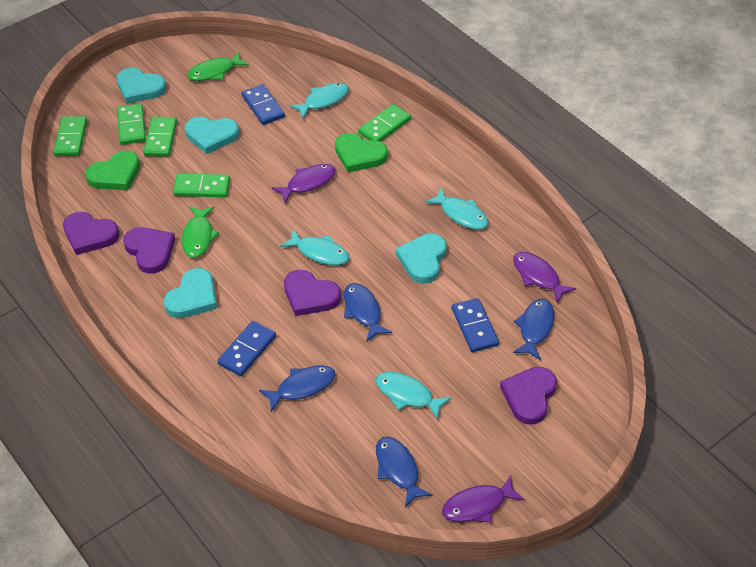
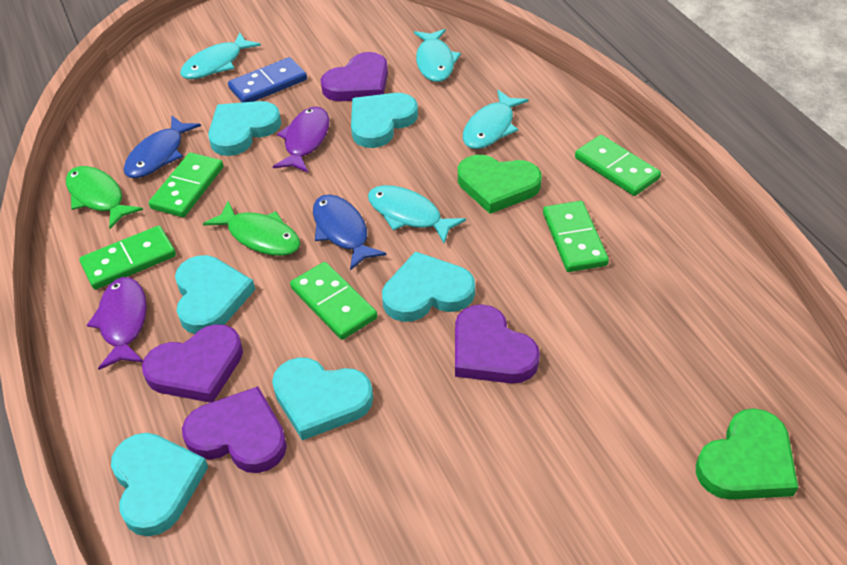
blue domino: [218,321,276,376] [242,84,285,125] [452,298,499,352] = 3 -> [228,57,307,103] = 1
blue fish: [259,366,336,412] [344,283,392,341] [376,437,433,507] [513,299,554,360] = 4 -> [124,116,201,178] [313,194,387,270] = 2
purple fish: [271,164,336,203] [442,475,525,523] [513,252,576,303] = 3 -> [87,277,147,370] [273,107,329,173] = 2
turquoise heart: [117,67,166,104] [164,268,217,318] [185,117,239,154] [396,233,447,284] = 4 -> [111,433,208,536] [175,255,255,334] [208,101,281,156] [272,357,373,440] [351,93,418,148] [382,251,475,322] = 6

